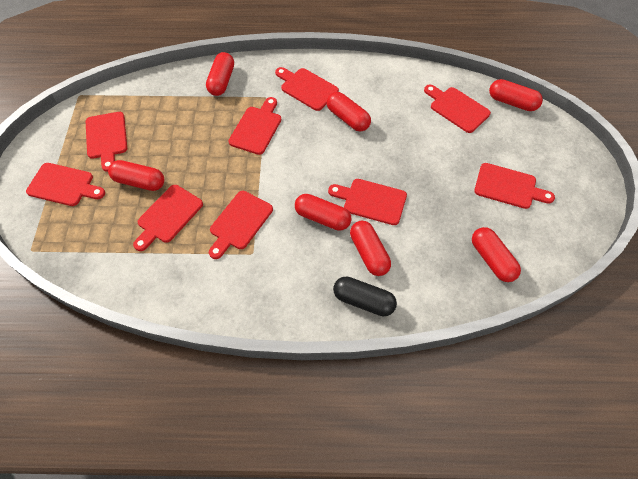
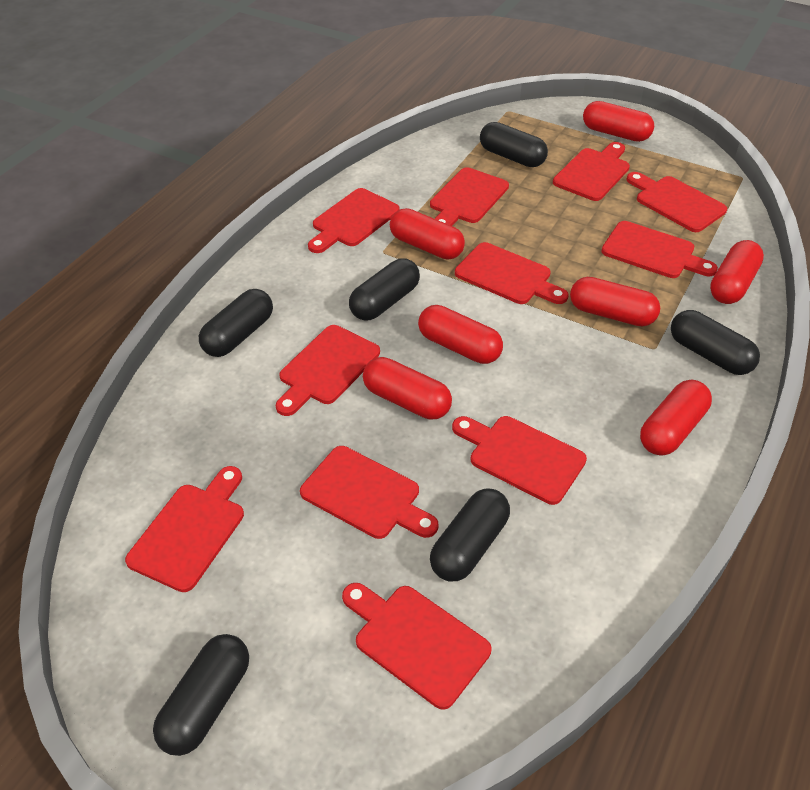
black capsule: [333,277,397,316] = 1 -> [153,634,249,756] [199,289,273,357] [349,258,420,321] [430,488,510,581] [480,122,548,167] [671,310,760,375] = 6
red cutting board: [26,163,105,206] [86,112,127,172] [133,185,203,251] [209,191,273,259] [228,97,281,155] [275,67,339,111] [328,179,407,225] [424,85,491,133] [474,163,555,209] = 9 -> [125,466,244,592] [276,325,380,416] [300,446,438,539] [308,188,399,253] [342,583,491,710] [430,167,509,226] [452,416,587,505] [455,242,569,304] [553,142,630,201] [601,221,718,278] [627,172,727,232] = 11

